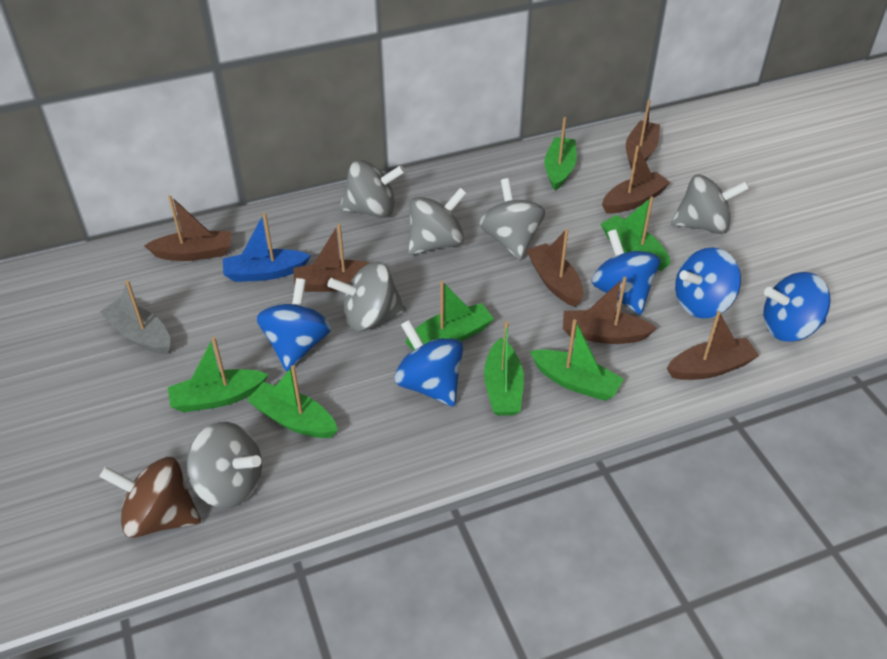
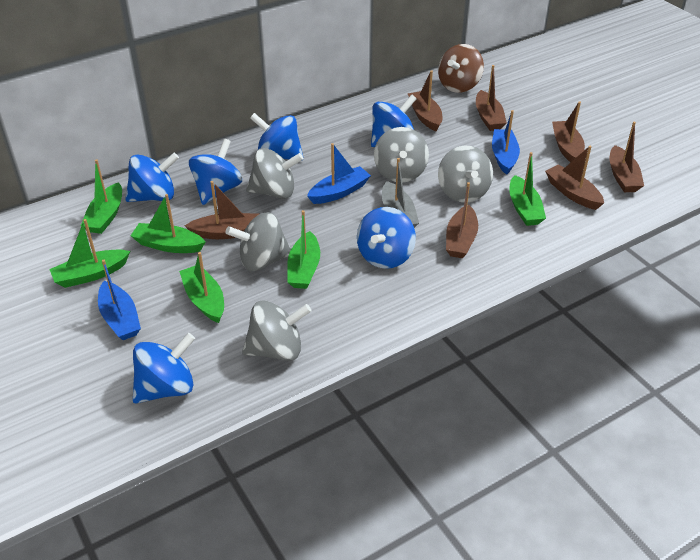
blue boat: [223,213,311,282] = 1 -> [98,260,141,340] [307,143,371,204] [492,110,520,175] = 3
blue spinning top: [257,278,332,371] [394,320,463,407] [591,229,660,315] [675,247,741,318] [763,272,831,342] = 5 -> [125,153,179,202] [133,333,195,403] [189,139,242,205] [250,113,304,161] [357,207,416,269] [371,95,417,147] = 6
green boat: [168,337,269,412] [247,365,338,438] [405,281,494,350] [484,321,524,416] [530,319,624,401] [545,117,577,191] [601,196,670,271] = 7 -> [49,219,130,288] [81,159,122,234] [130,194,206,253] [179,252,224,323] [287,210,320,289] [509,152,546,226] = 6
grey spinning top: [187,422,262,508] [328,262,406,331] [339,160,405,218] [408,188,467,255] [479,178,545,260] [671,174,749,234] = 6 -> [226,212,291,271] [242,300,312,361] [246,148,303,199] [374,127,429,182] [438,146,493,202] = 5

